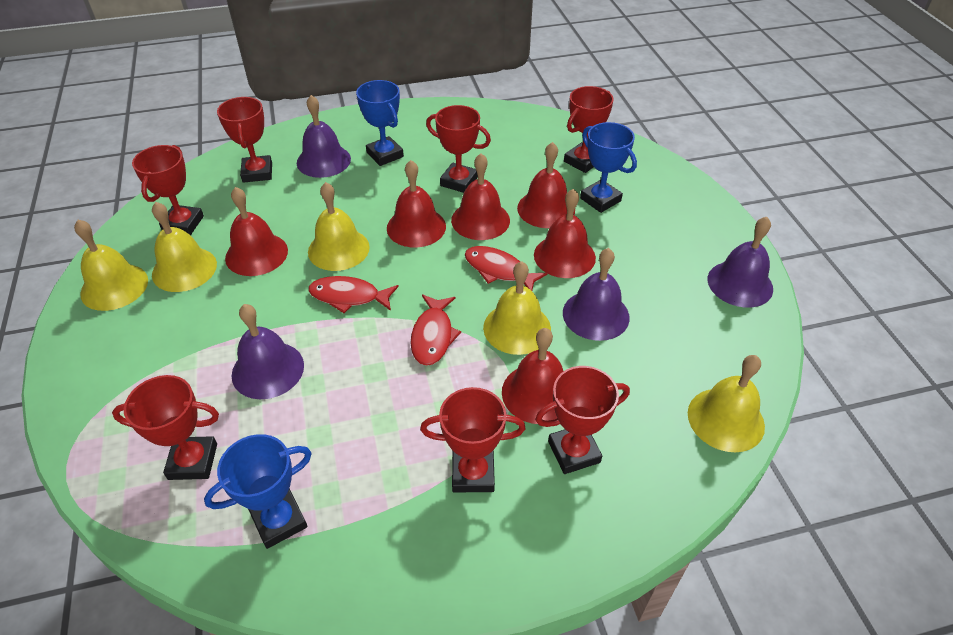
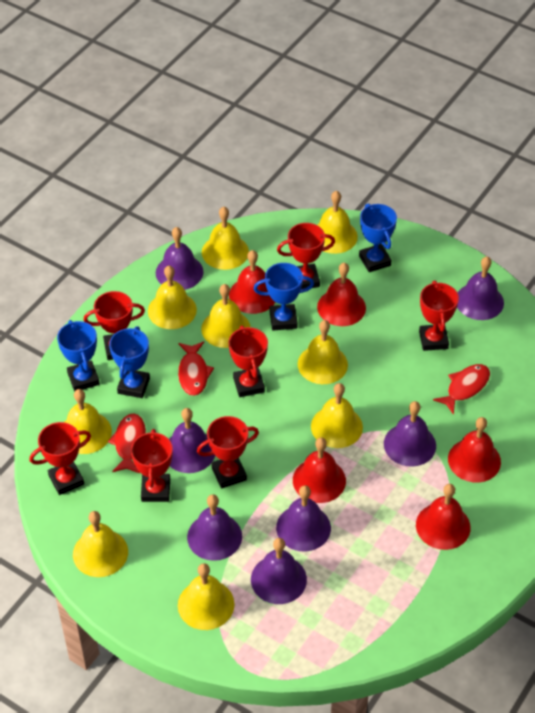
blue trophy: [204,434,312,549] [356,80,404,166] [580,122,637,213] = 3 -> [57,320,100,392] [109,326,150,398] [254,263,314,330] [359,203,397,272] = 4
purple bell: [232,304,304,399] [297,95,351,178] [563,248,630,341] [708,217,773,307] = 4 -> [156,227,204,290] [169,408,215,473] [187,494,242,561] [251,538,307,604] [276,485,331,551] [384,401,436,467] [457,257,504,320] = 7
red bell: [225,187,288,276] [387,160,446,247] [451,153,510,240] [502,328,563,424] [517,142,575,228] [534,189,596,278] = 6 -> [229,250,275,314] [293,437,346,503] [317,263,366,326] [416,484,471,550] [448,417,501,483] = 5
yellow bell: [74,220,148,311] [152,202,217,292] [308,182,370,271] [483,261,551,355] [688,355,765,452] = 5 -> [65,389,112,454] [73,511,128,577] [148,266,197,329] [178,563,235,630] [201,284,250,348] [202,207,249,270] [298,320,348,384] [311,383,363,448] [317,191,358,254] = 9

